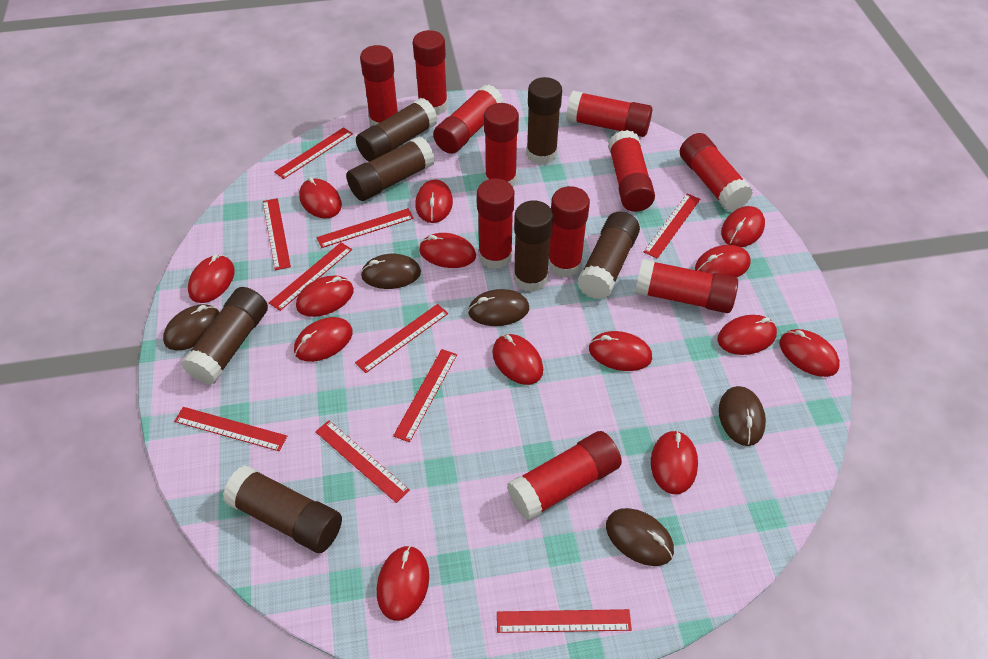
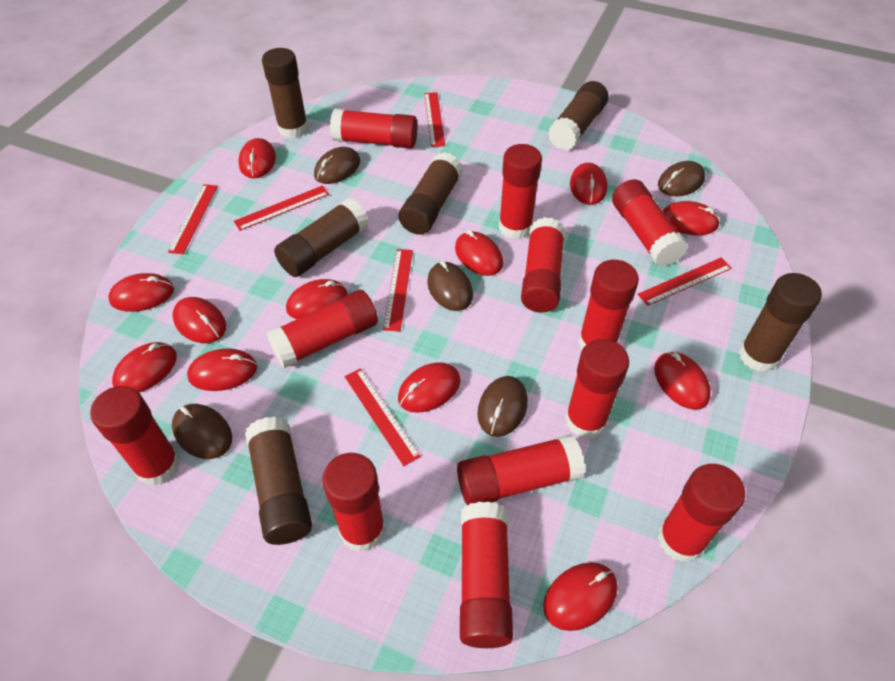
brown glue stick: [181,287,268,385] [223,465,342,553] [346,136,435,201] [356,98,438,162] [513,200,553,292] [526,77,562,165] [577,212,640,300] = 7 -> [245,416,312,545] [262,48,308,138] [274,198,369,277] [399,152,463,235] [548,81,608,150] [739,273,822,372] = 6
red glue stick: [360,45,398,126] [413,30,448,115] [433,84,504,154] [477,178,514,269] [484,103,519,187] [507,431,622,521] [548,186,590,277] [566,91,652,137] [608,130,655,212] [635,259,738,313] [680,133,753,212] = 11 -> [90,386,180,486] [267,290,378,368] [322,453,385,552] [330,109,417,149] [457,434,585,505] [460,502,513,648] [499,144,542,239] [521,217,565,312] [565,339,629,439] [578,260,639,350] [612,179,688,267] [658,464,745,562] = 12
red mouse: [188,254,235,303] [294,317,353,362] [296,275,354,317] [299,177,342,218] [377,546,429,621] [415,179,453,223] [419,233,476,268] [492,334,543,385] [589,331,652,371] [651,430,698,494] [695,245,751,278] [718,315,777,355] [721,206,765,247] [779,329,840,377] = 14 -> [108,273,174,312] [112,342,177,392] [172,297,226,343] [187,348,257,391] [238,138,276,178] [286,279,348,319] [398,362,460,413] [455,230,503,276] [543,562,618,631] [570,163,607,205] [654,352,711,410] [663,201,720,235] = 12
red ruler: [174,407,287,451] [263,198,291,270] [269,242,352,311] [274,127,353,179] [315,420,410,503] [317,208,414,248] [355,304,448,373] [393,349,457,442] [497,609,632,633] [644,194,700,259] = 10 -> [168,184,218,255] [234,186,329,231] [345,368,421,466] [383,249,413,331] [424,92,445,147] [637,258,732,306] = 6

